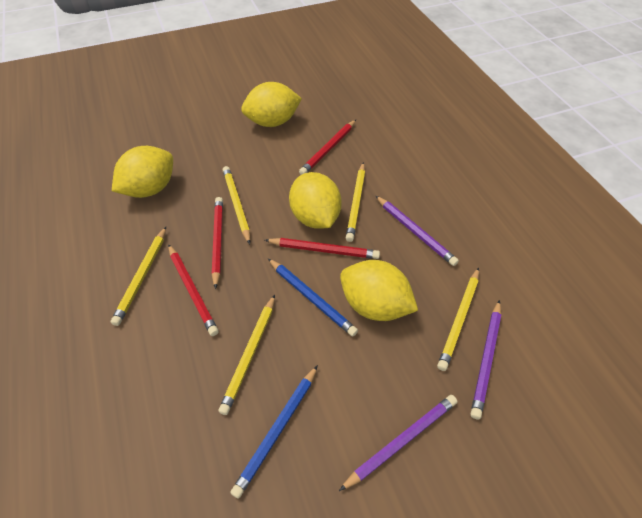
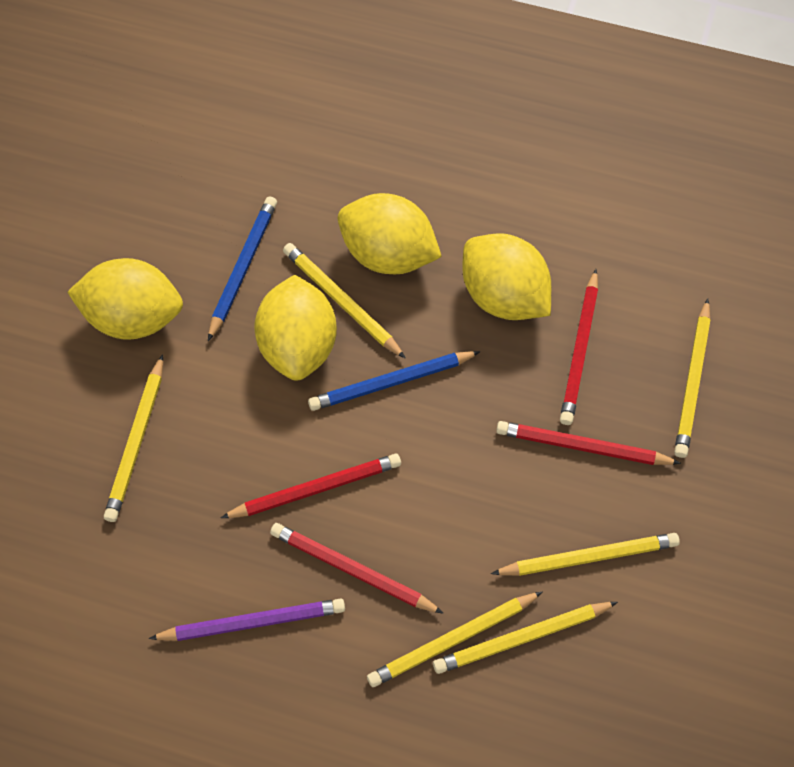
purple pencil: [339,395,457,491] [376,196,459,266] [471,300,501,419] = 3 -> [149,598,345,641] = 1
yellow pencil: [111,227,166,326] [218,295,275,415] [223,166,250,244] [346,162,365,242] [437,267,479,371] = 5 -> [104,354,163,522] [283,243,406,359] [367,591,543,687] [433,602,618,674] [491,533,680,576] [674,298,711,458] = 6

